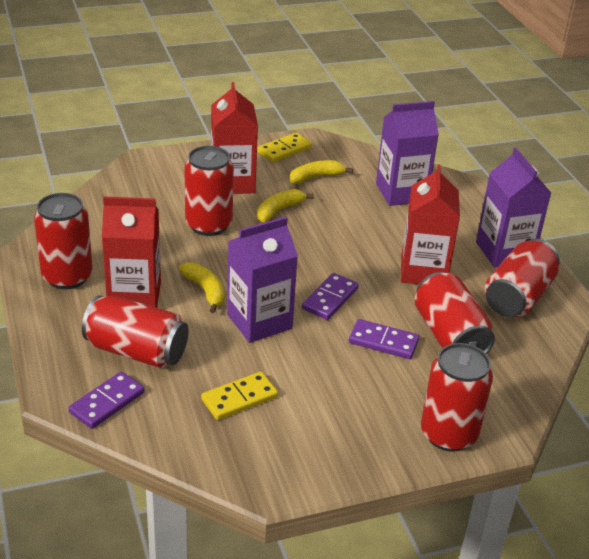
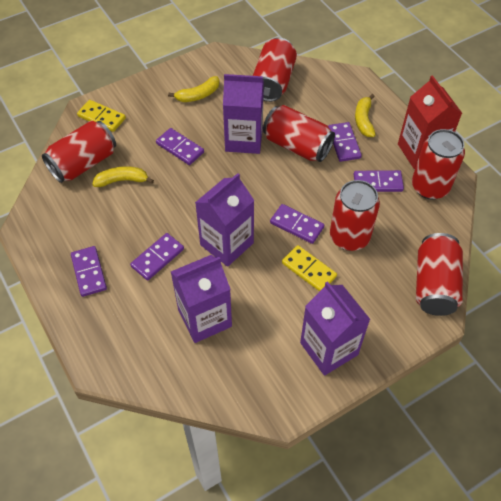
purple carton: [227,217,298,343] [376,101,439,206] [476,148,551,268] = 3 -> [171,255,232,343] [195,173,254,267] [223,74,264,154] [300,281,370,376] = 4
purple domino: [68,371,144,429] [302,273,359,320] [349,319,419,359] = 3 -> [71,246,107,297] [130,233,184,281] [156,128,204,165] [270,204,324,244] [328,122,362,162] [354,170,404,192] = 6
red carton: [102,196,161,308] [211,82,258,194] [401,164,460,284] = 3 -> [398,75,462,169] = 1

